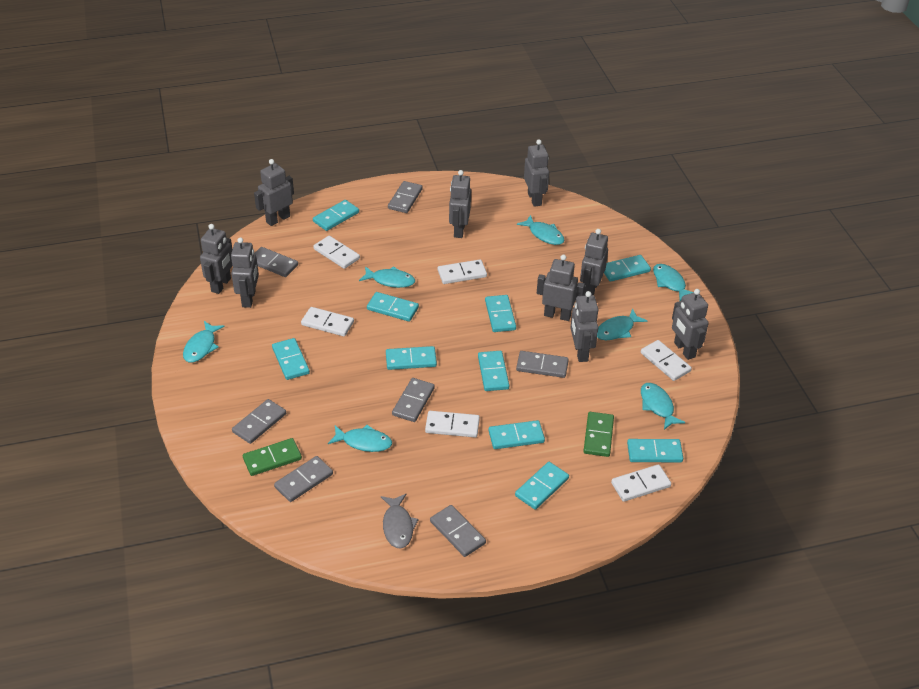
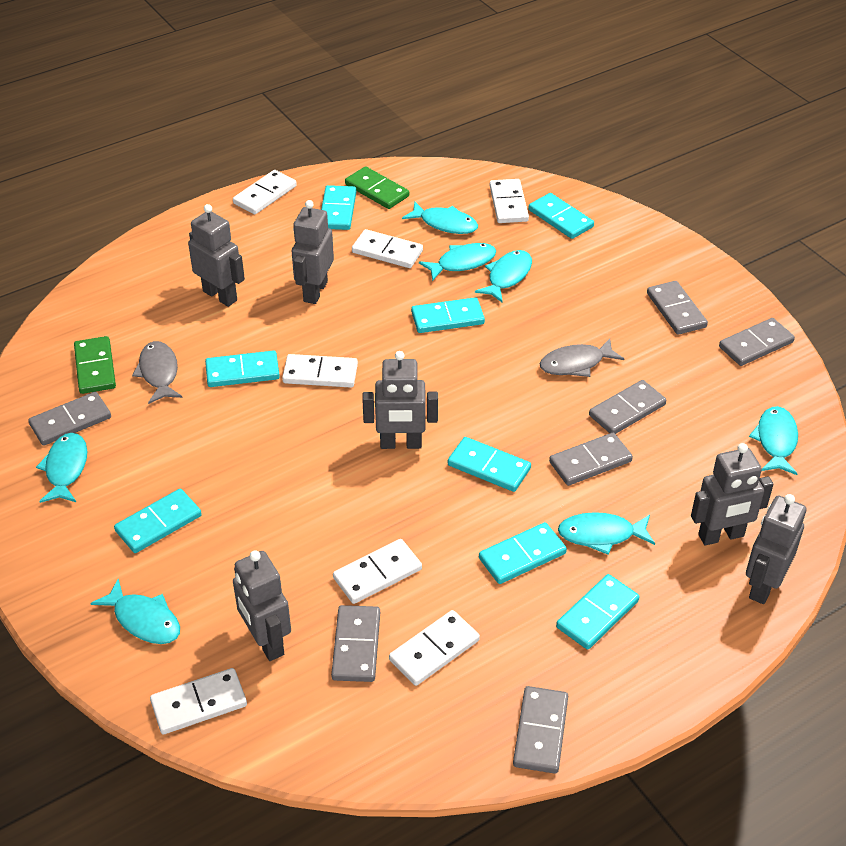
grey fish: [381,494,419,549] = 1 -> [132,341,183,404] [539,338,624,377] = 2
grey robot: [200,224,233,294] [231,237,259,308] [254,159,294,226] [449,170,471,238] [524,139,549,207] [537,255,585,321] [570,291,598,362] [580,229,608,296] [672,289,709,360] = 9 -> [188,204,245,307] [233,550,291,661] [292,200,334,304] [362,351,438,449] [691,443,774,545] [746,494,806,604] = 6
turquoise domino: [272,338,310,380] [313,200,359,231] [367,292,419,322] [386,346,437,370] [478,351,509,391] [485,295,516,332] [488,420,545,449] [515,462,569,510] [604,255,651,282] [627,439,683,462] = 10 -> [114,489,202,553] [205,350,280,387] [321,185,356,230] [411,297,485,333] [448,437,531,492] [479,522,567,584] [528,193,594,239] [556,574,640,650] = 8
white domino: [301,307,354,336] [313,236,360,269] [425,411,480,437] [438,259,487,284] [611,464,671,502] [641,340,692,381] = 6 -> [150,668,247,734] [233,170,297,214] [282,354,358,388] [333,539,422,604] [352,229,423,268] [389,610,480,686] [490,179,529,223] = 7

